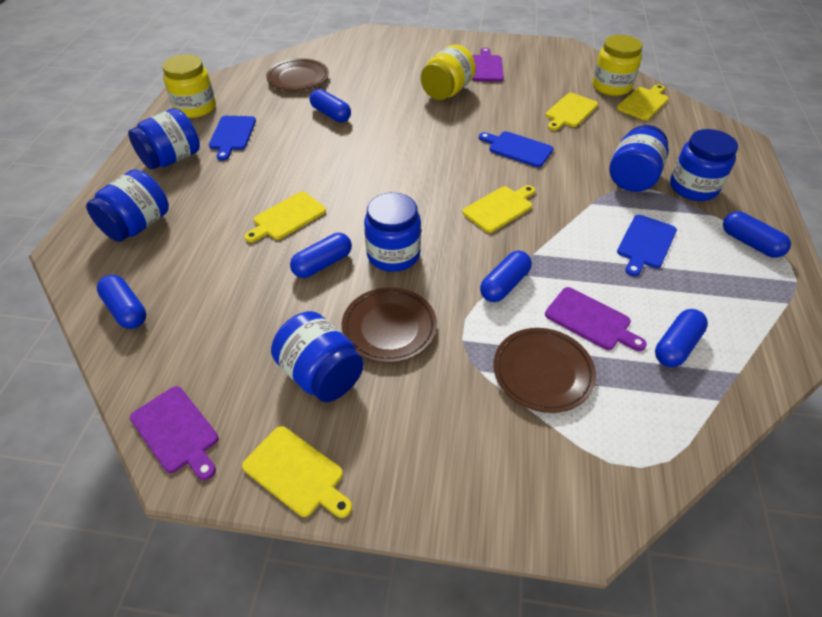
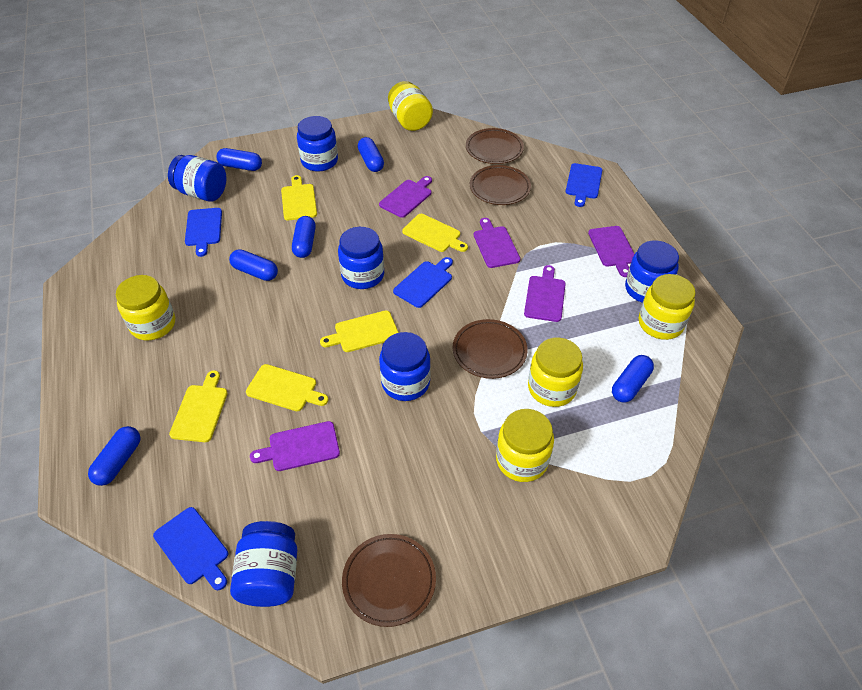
blue cutting board: [209,116,256,161] [479,131,554,167] [617,215,677,276] = 3 -> [153,507,228,590] [185,208,222,257] [393,257,453,308] [566,163,602,207] = 4
brown plate: [266,58,329,91] [342,287,437,363] [494,328,596,413] = 3 -> [342,534,436,627] [453,319,528,379] [466,128,524,164] [470,165,531,205] = 4
purple cutting board: [130,386,219,480] [472,48,504,82] [545,287,647,351] = 3 -> [250,421,340,471] [379,176,432,218] [474,218,520,268] [524,265,566,322] [588,226,634,277] = 5
yellow jar: [162,54,216,118] [421,44,476,100] [592,35,642,96] = 3 -> [116,275,175,341] [388,81,433,131] [496,409,554,482] [528,338,583,407] [639,274,696,340] = 5

